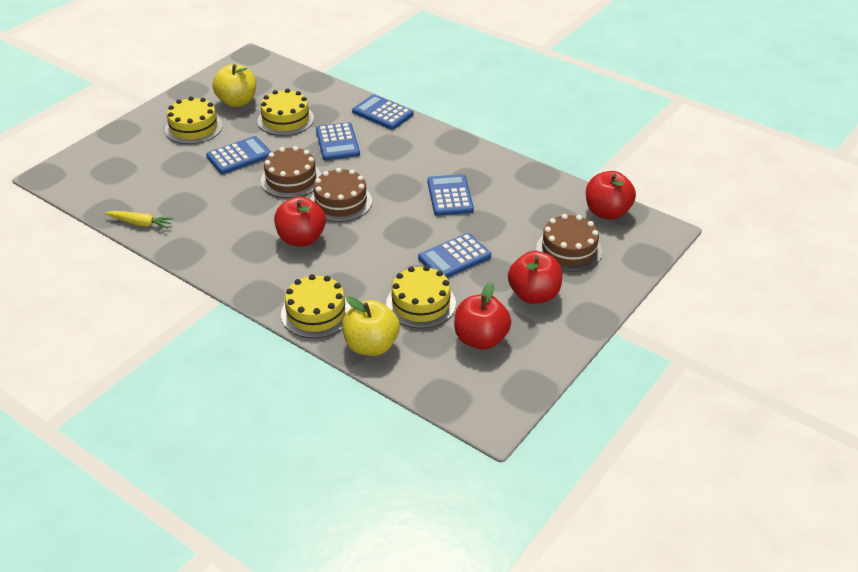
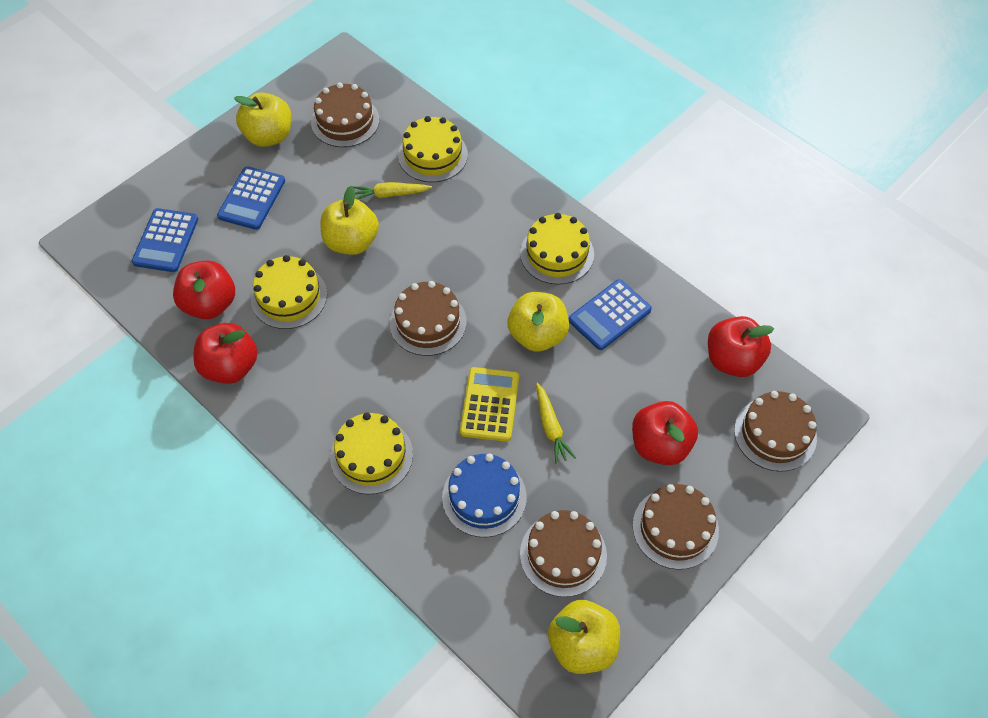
blue cake: none = 0 -> [442,454,527,537] = 1
blue calculator: [206,136,271,174] [316,122,360,160] [352,94,413,130] [418,233,491,278] [427,174,474,216] = 5 -> [132,208,198,272] [217,166,285,230] [569,279,652,350] = 3
brown cake: [261,146,321,198] [310,168,372,222] [536,214,602,272] = 3 -> [311,82,379,147] [390,281,466,356] [520,510,607,597] [633,484,719,570] [734,391,817,472] = 5
yellow apple: [212,64,256,107] [342,296,400,356] = 2 -> [234,92,291,147] [320,186,379,255] [508,292,569,352] [548,600,620,674] = 4
yellow calculator: none = 0 -> [460,367,519,442] = 1
yellow carrot: [105,211,174,229] = 1 -> [352,182,432,200] [536,383,576,464] = 2

